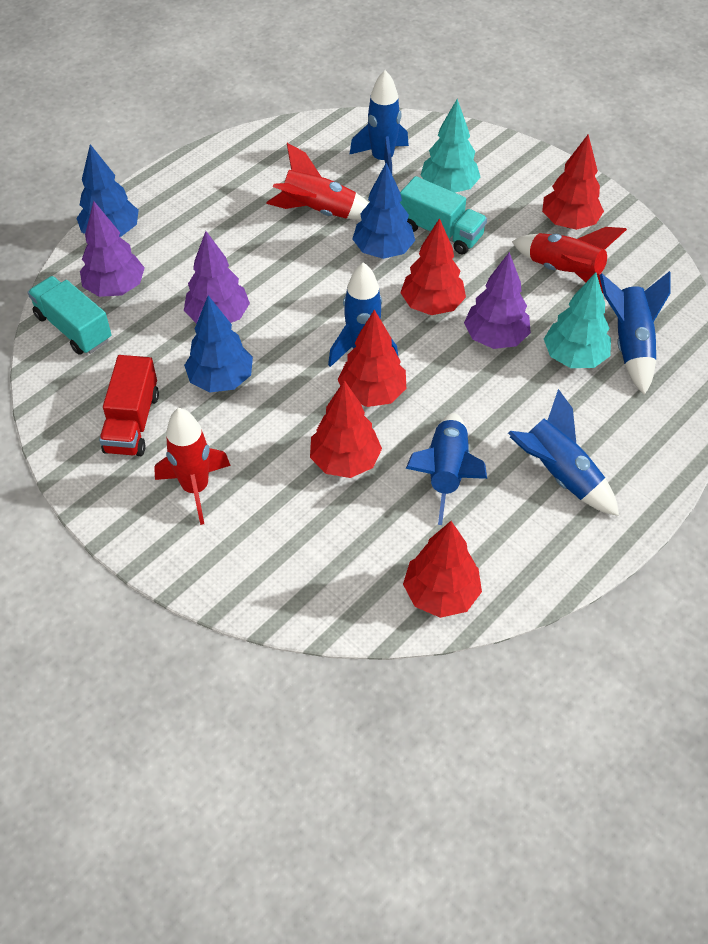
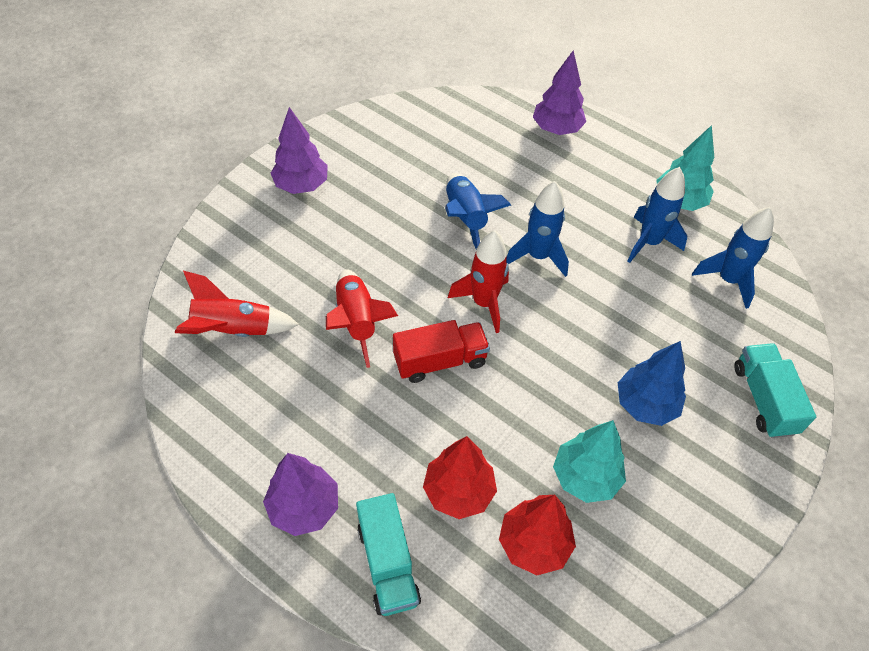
blue rocket: [328,262,398,367] [349,70,409,174] [406,413,487,525] [508,389,619,516] [599,271,671,395] = 5 -> [445,173,511,249] [507,181,569,277] [628,167,687,263] [692,207,774,309] = 4
blue tree: [76,144,139,237] [184,295,253,392] [352,163,415,259] = 3 -> [618,341,686,426] = 1
red tree: [310,380,382,478] [338,309,406,407] [400,218,466,315] [403,521,482,618] [542,134,604,230] = 5 -> [423,436,497,519] [499,495,576,575] = 2

